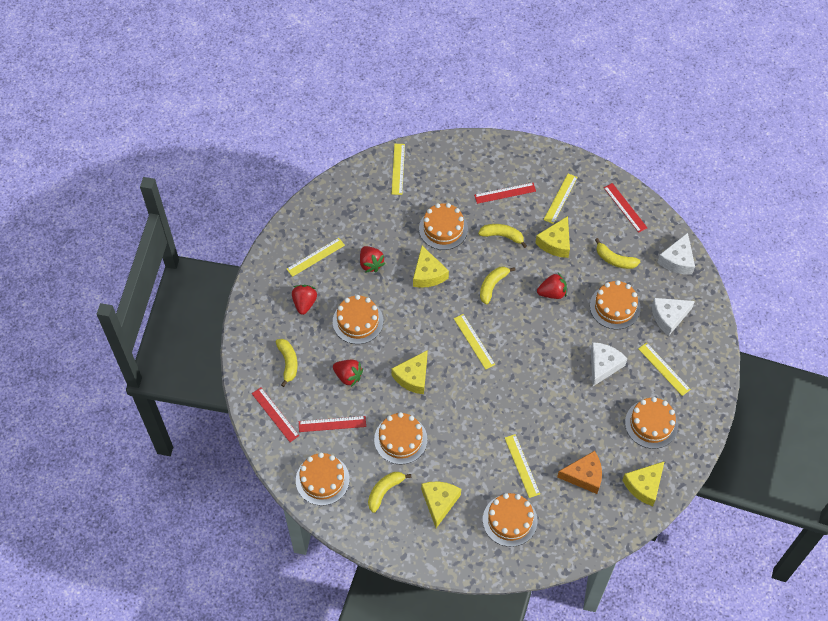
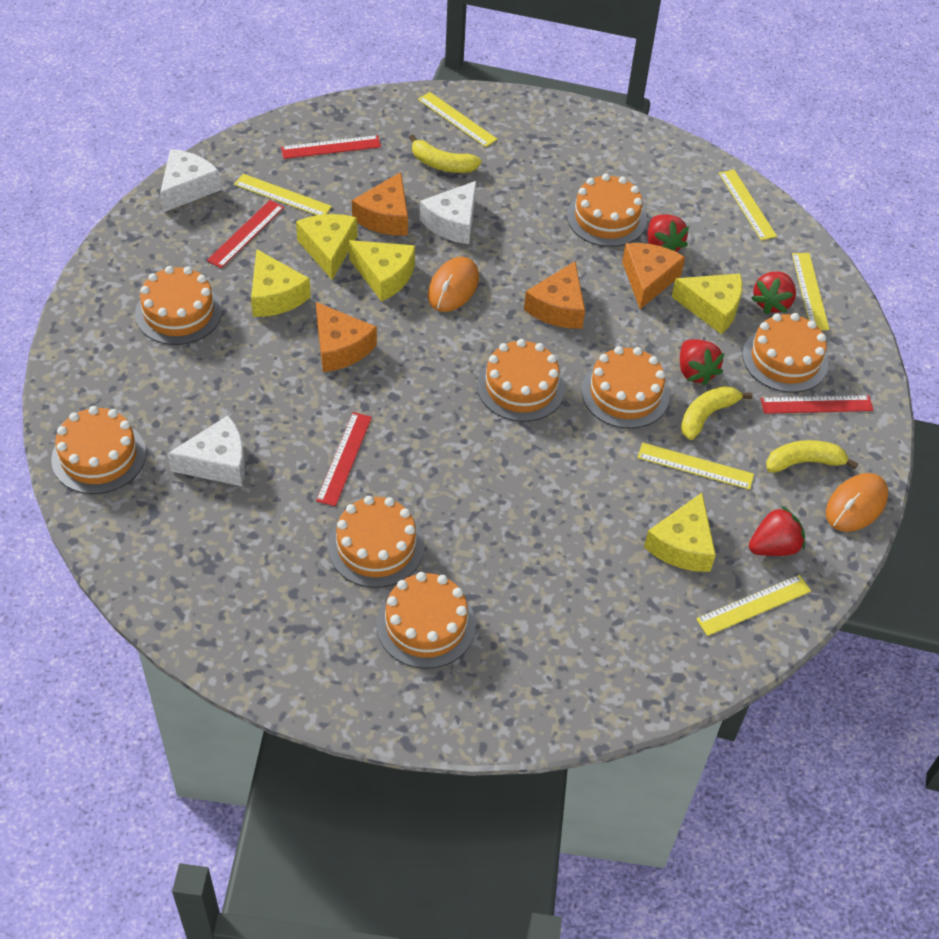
orange cake: [296,452,350,506] [333,295,383,344] [374,412,427,464] [419,203,468,250] [483,493,537,547] [590,280,641,329] [625,397,678,449] = 7 -> [51,406,146,494] [135,266,222,345] [328,496,424,588] [376,572,476,669] [477,339,565,422] [567,174,647,247] [582,346,670,429] [742,313,829,393] = 8
orange cheese: [557,451,602,494] = 1 -> [316,302,377,372] [352,172,408,236] [524,261,585,329] [622,243,685,309] = 4
orange mouse: none = 0 -> [428,257,479,312] [826,473,888,532] = 2
yellow banana: [276,339,298,387] [368,472,411,513] [478,224,527,248] [480,267,516,304] [595,238,640,269] = 5 -> [409,135,481,173] [681,386,752,440] [766,440,858,472] = 3

